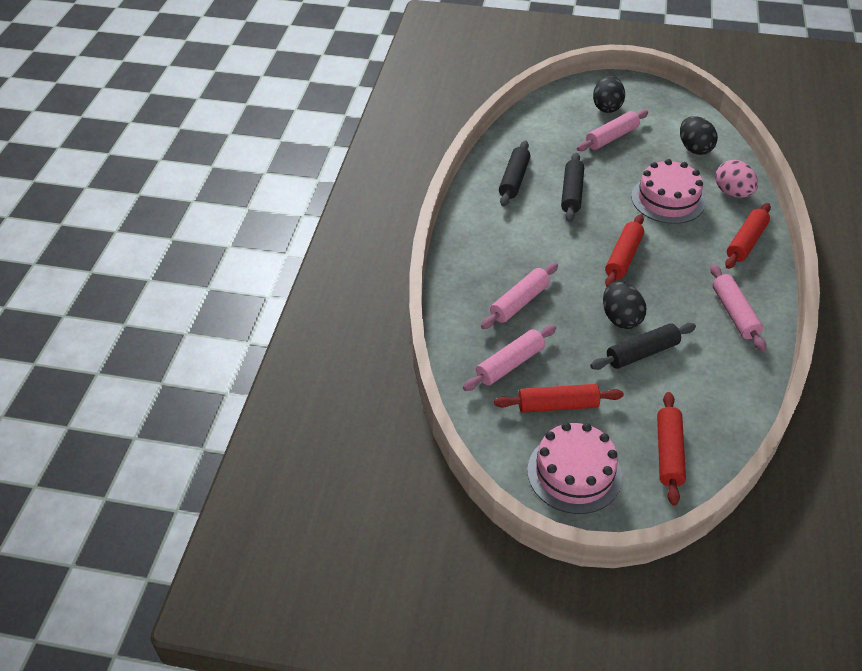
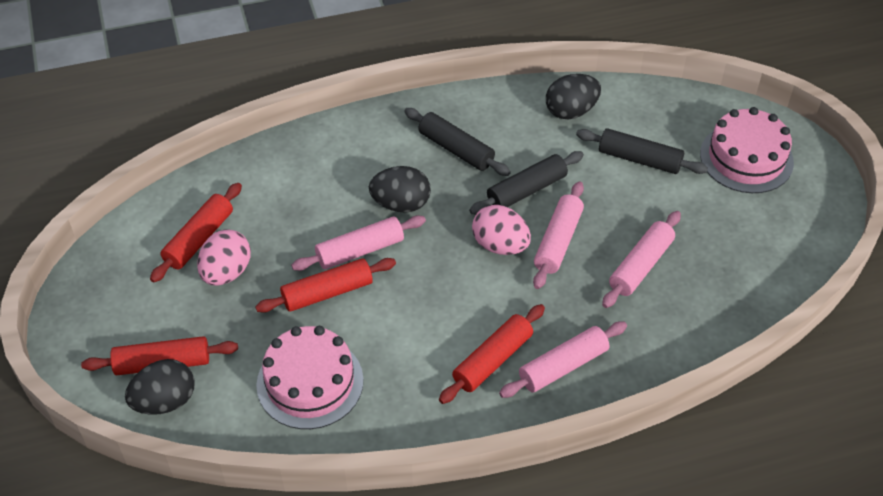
pink egg: [715,160,758,198] = 1 -> [197,229,251,285] [472,205,531,255] = 2

